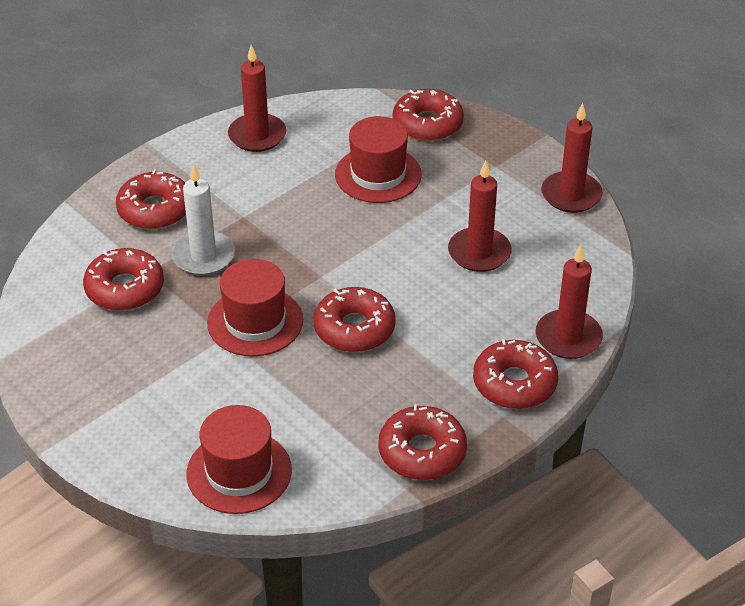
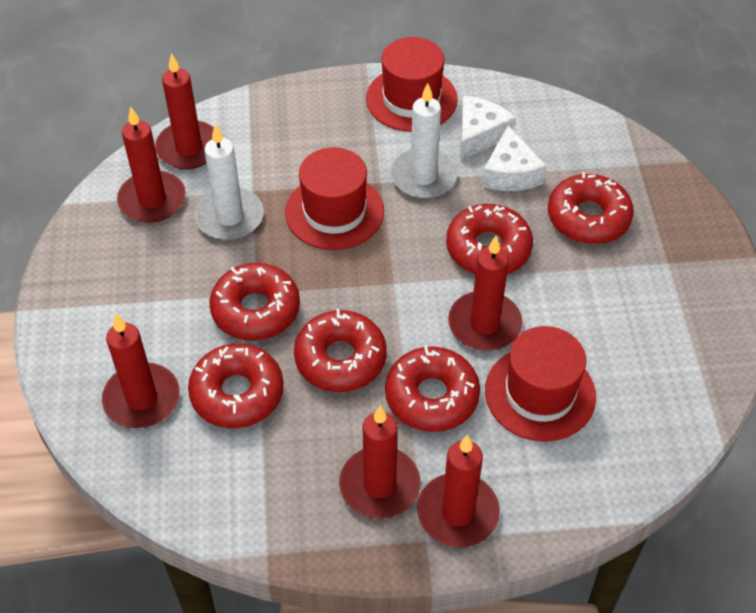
red candle: [228,45,286,152] [448,160,512,272] [536,245,603,359] [541,103,603,213] = 4 -> [102,314,180,428] [117,107,186,223] [155,53,214,169] [339,406,421,519] [417,435,500,548] [448,236,522,351] = 6
white candle: [171,164,235,276] = 1 -> [194,124,264,240] [390,83,457,199] = 2
white cheese: none = 0 -> [460,96,516,160] [482,125,546,191] = 2

